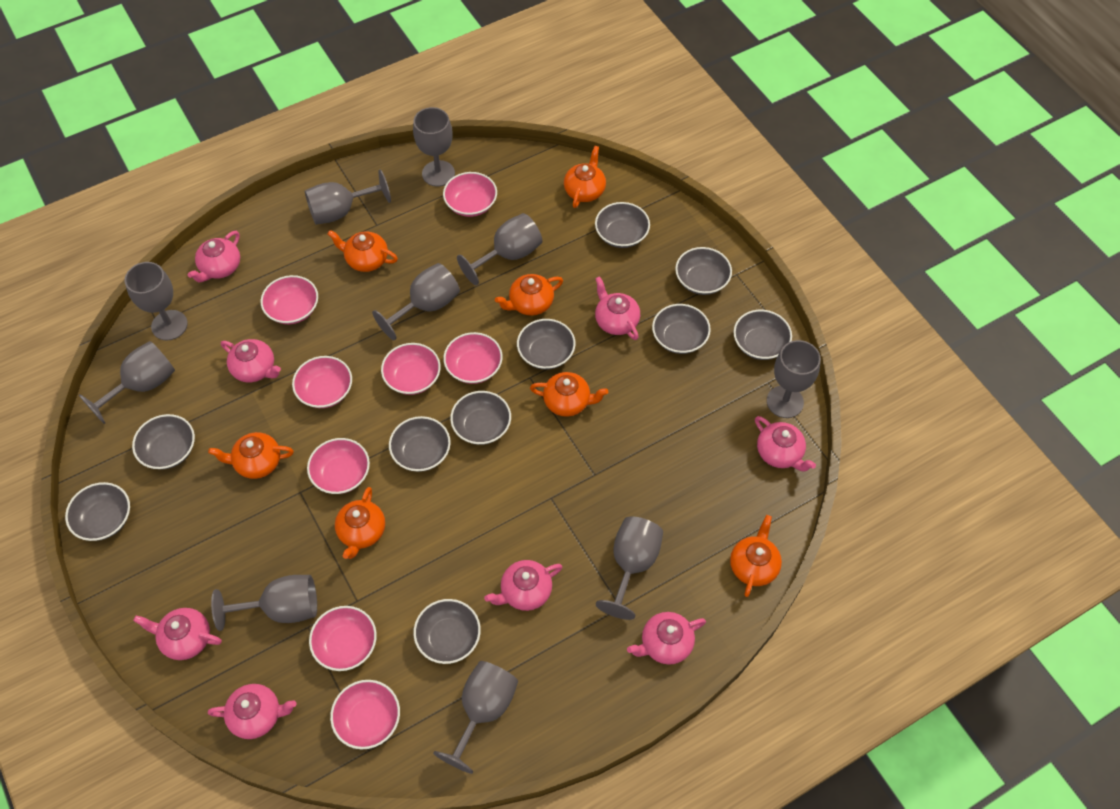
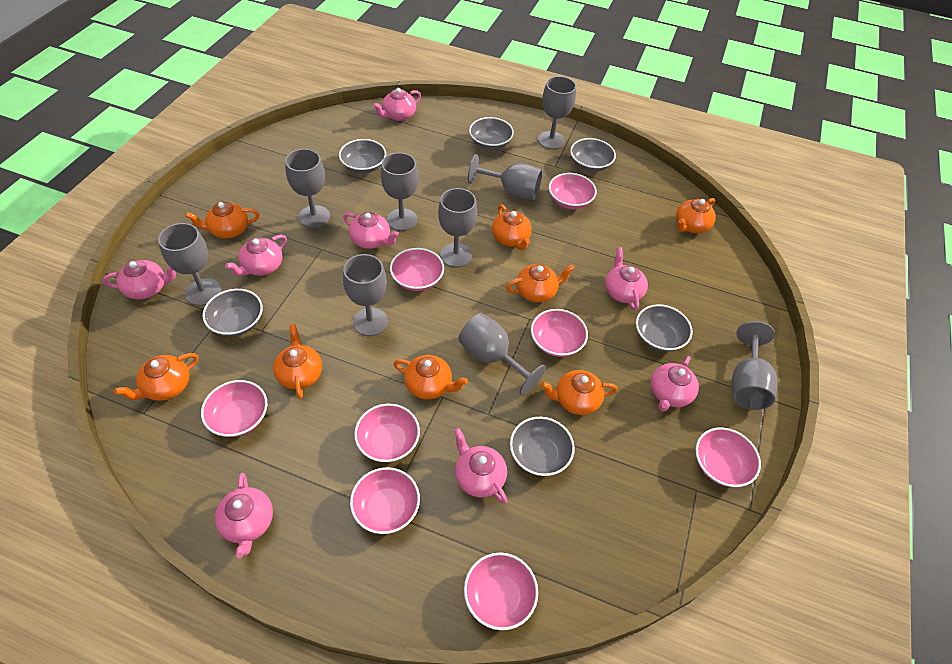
grey bowl: [65,482,130,541] [132,414,195,469] [389,416,451,472] [413,599,481,664] [450,391,511,445] [517,319,575,370] [595,202,650,248] [652,304,711,354] [675,247,732,295] [733,310,792,360] = 10 -> [202,289,263,336] [339,139,386,174] [469,117,514,150] [510,417,575,476] [570,138,616,172] [636,304,692,352] = 6
grey goblet: [79,341,175,424] [124,262,188,340] [211,575,317,631] [305,169,391,225] [372,263,460,340] [413,107,455,187] [433,661,518,774] [457,213,542,285] [596,516,663,620] [767,340,821,418] = 10 -> [158,223,221,306] [285,149,330,228] [343,254,388,336] [381,152,419,231] [438,188,477,267] [458,313,546,395] [468,154,543,200] [538,76,576,149] [731,321,778,410] = 9
orange teapot: [208,432,294,479] [328,230,398,272] [335,487,385,559] [495,274,563,316] [530,372,608,417] [564,146,606,208] [730,515,782,597] = 7 -> [114,353,198,401] [185,202,259,238] [273,324,322,399] [393,355,468,399] [492,204,532,250] [506,264,575,302] [541,370,618,415] [676,198,716,233] = 8

